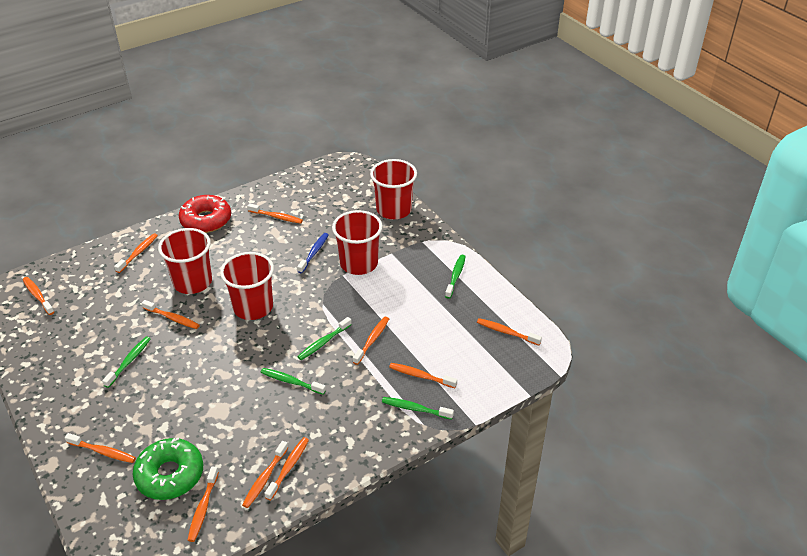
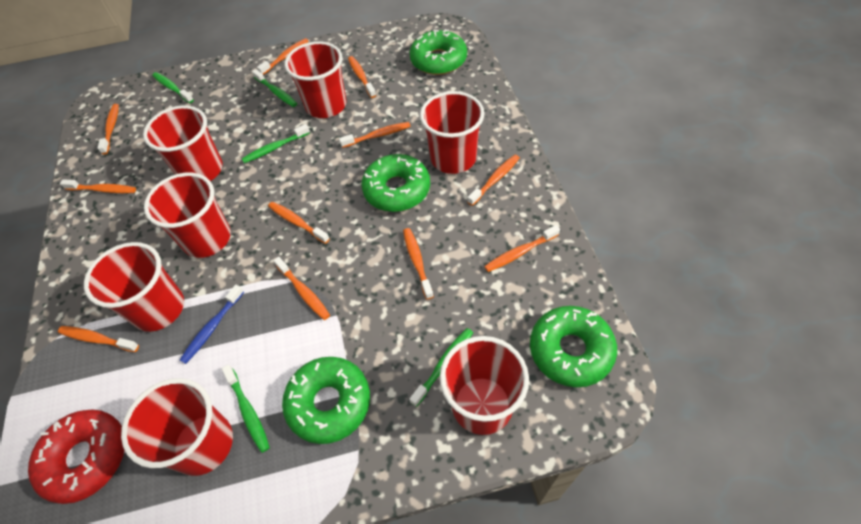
green donut: [133,438,203,500] = 1 -> [282,357,370,444] [361,154,430,212] [409,29,467,75] [530,306,617,387] = 4
red cup: [158,228,212,294] [220,252,274,320] [332,210,383,275] [370,159,417,219] = 4 -> [84,242,184,332] [121,378,233,476] [143,106,223,181] [144,173,231,258] [284,41,347,118] [420,91,485,174] [440,336,529,435] = 7

